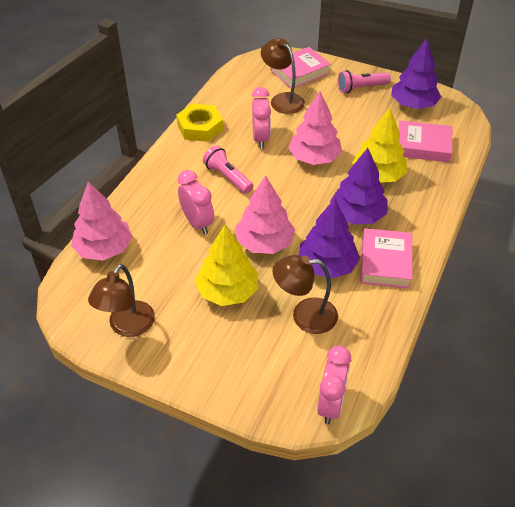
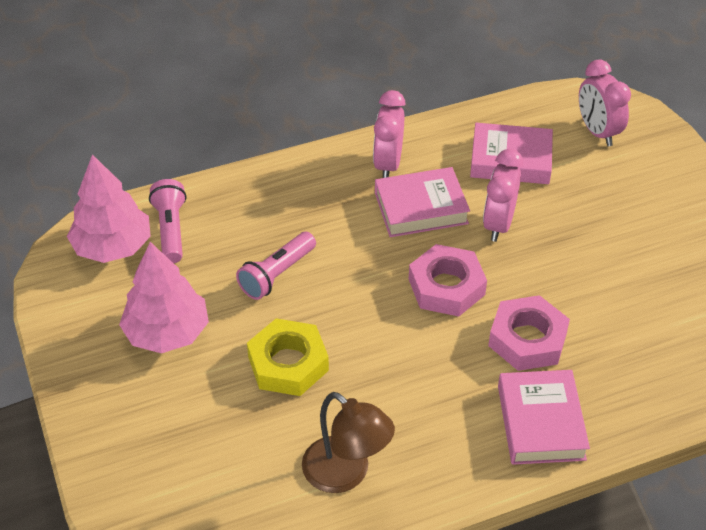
brown lamp: [88,264,155,337] [261,38,305,114] [273,255,338,334] = 3 -> [302,392,395,493] = 1
pink nut: none = 0 -> [409,244,487,317] [488,295,570,371] = 2
pink tree: [71,182,132,261] [236,175,295,254] [288,91,342,165] = 3 -> [67,154,151,263] [119,242,209,353] = 2
purple tree: [299,199,360,279] [330,148,388,224] [391,38,441,109] = 3 -> none = 0
yellow tree: [195,225,258,306] [352,108,407,183] = 2 -> none = 0

